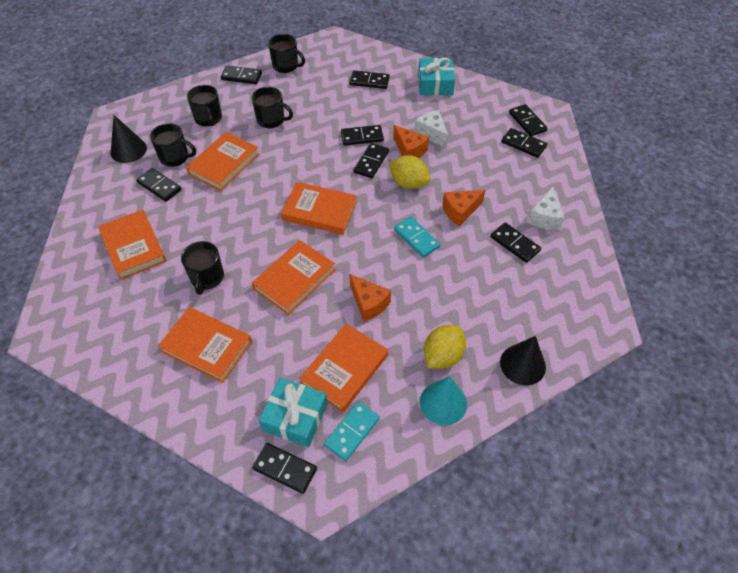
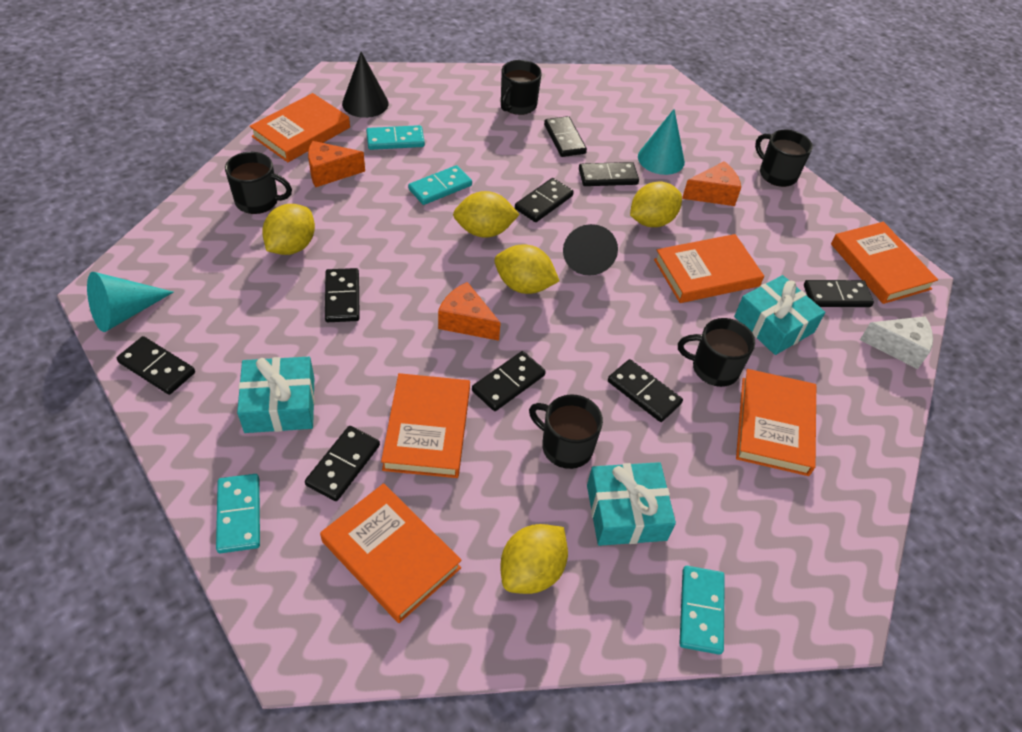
turquoise cone: [420,376,467,425] = 1 -> [87,272,174,332] [638,109,685,175] = 2
turquoise domino: [324,402,380,461] [394,217,440,257] = 2 -> [216,474,260,553] [366,125,425,150] [408,165,472,205] [679,566,725,655] = 4
turquoise gift: [259,378,328,447] [418,57,455,96] = 2 -> [237,357,315,433] [587,462,676,546] [734,275,825,355] = 3
white cheese: [414,110,448,148] [527,187,565,230] = 2 -> [860,316,933,369] = 1
yellow lemon: [389,155,430,189] [424,325,466,369] = 2 -> [262,204,315,255] [453,191,520,238] [494,245,559,294] [500,524,568,594] [630,182,682,227] = 5

